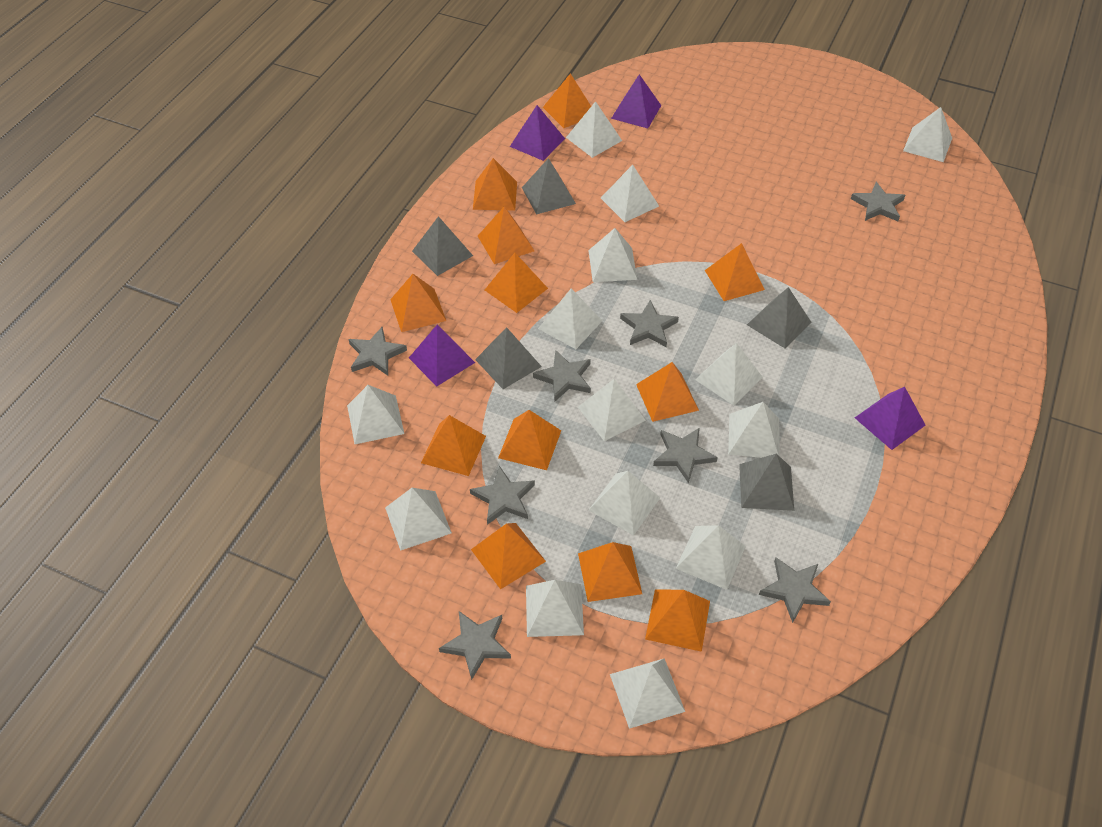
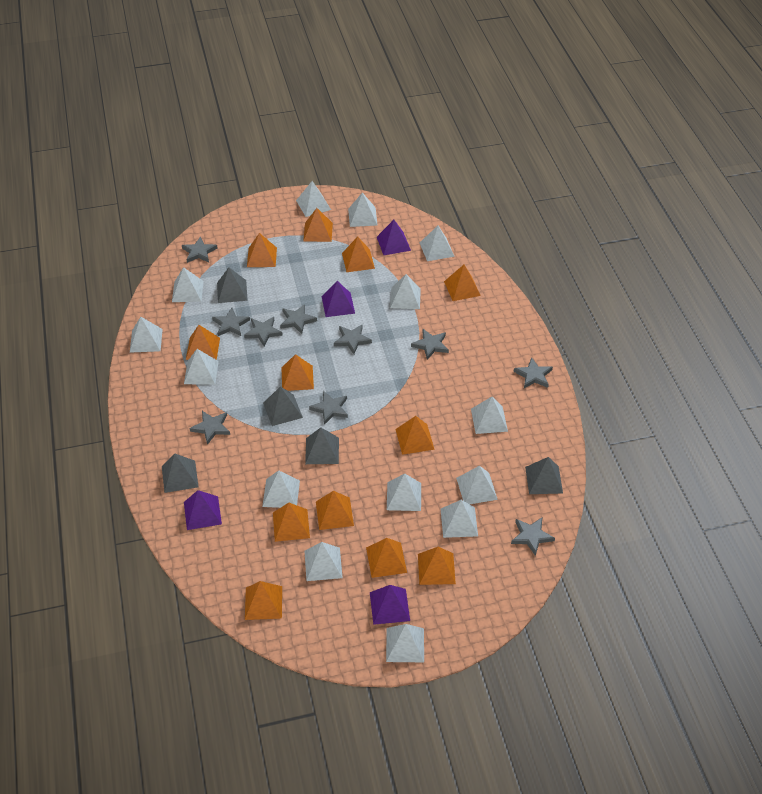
grey star: [348,327,407,376] [439,611,511,680] [470,466,535,525] [533,350,591,401] [620,300,679,347] [653,428,718,483] [759,557,831,623] [851,182,905,221] = 8 -> [182,236,218,263] [190,411,230,445] [212,308,250,336] [244,317,283,346] [280,304,317,334] [309,391,348,425] [334,324,372,354] [411,329,449,360] [511,518,555,556] [513,357,553,388] = 10

